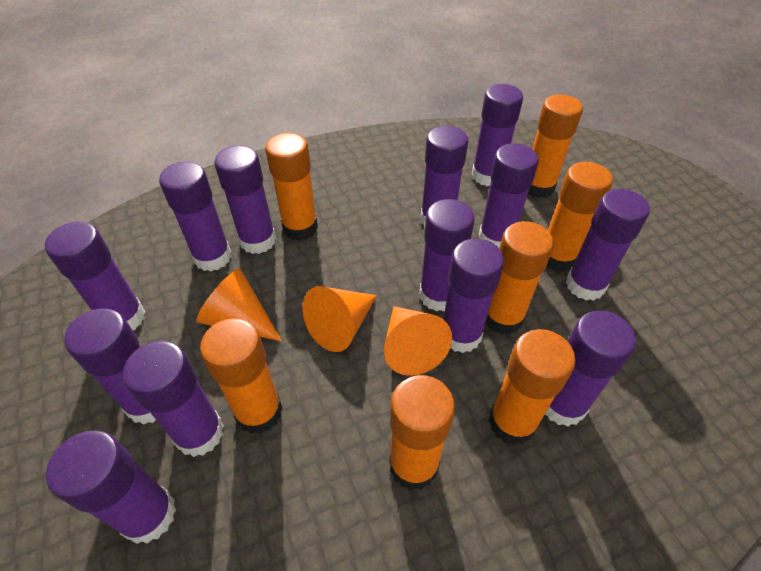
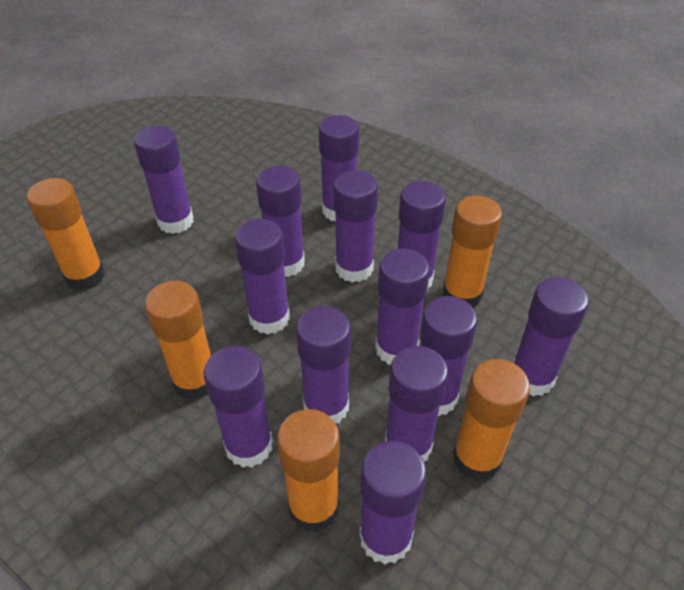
orange cone: [196,269,282,342] [303,286,377,352] [384,306,452,376] = 3 -> none = 0
orange glue stick: [200,318,283,434] [265,133,318,241] [389,375,455,491] [486,221,554,335] [489,329,576,445] [528,94,583,198] [547,162,613,272] = 7 -> [27,178,105,291] [145,281,211,400] [277,409,340,533] [442,195,502,308] [452,359,530,481] = 5

